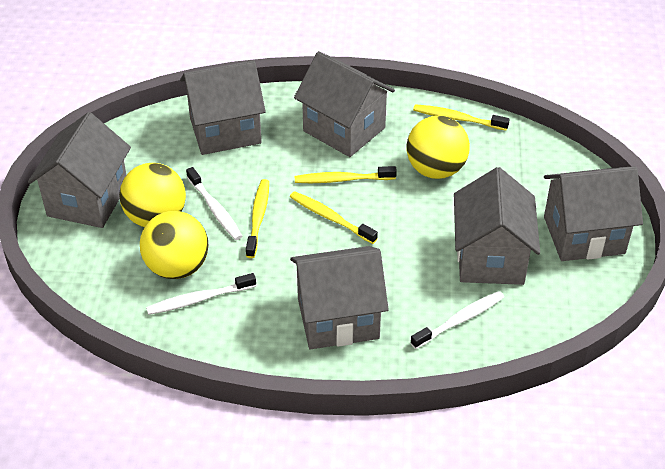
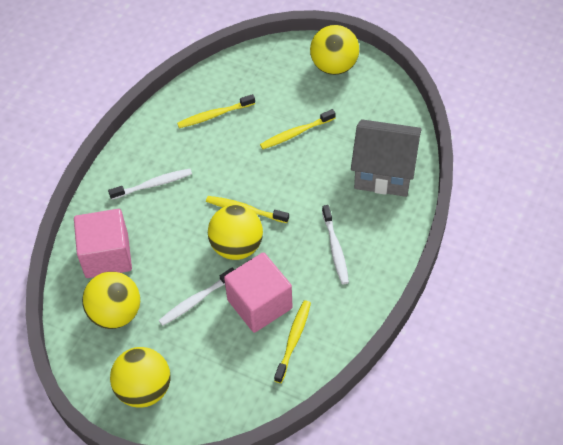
grey house: [28,112,131,228] [180,60,266,155] [290,246,389,349] [294,51,395,157] [454,167,540,285] [544,166,643,261] = 6 -> [351,119,422,197] = 1
pink cube: none = 0 -> [74,209,132,278] [224,252,293,333] = 2
yellow ball: [119,163,186,227] [140,211,208,279] [407,116,470,179] = 3 -> [82,272,140,329] [110,347,170,408] [208,205,263,260] [310,25,359,75] = 4

